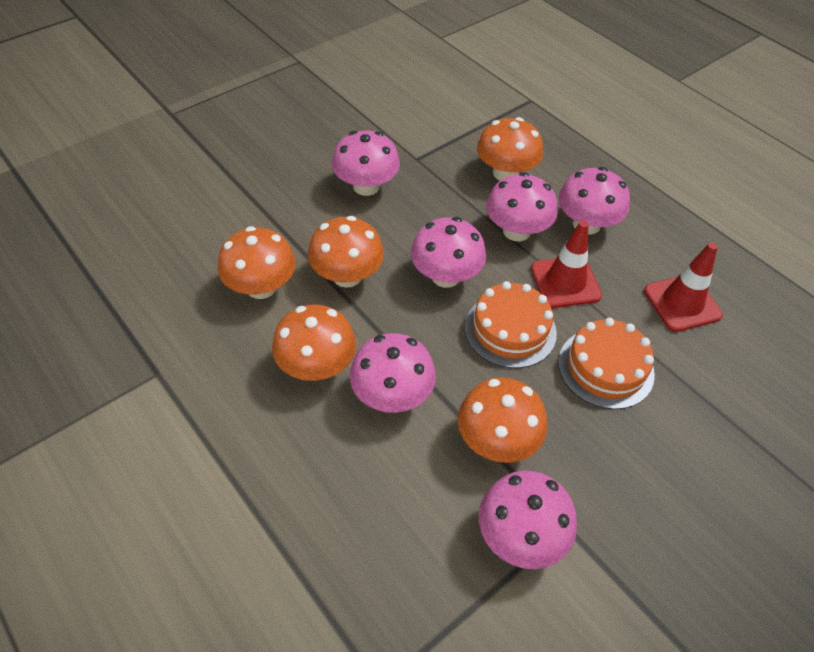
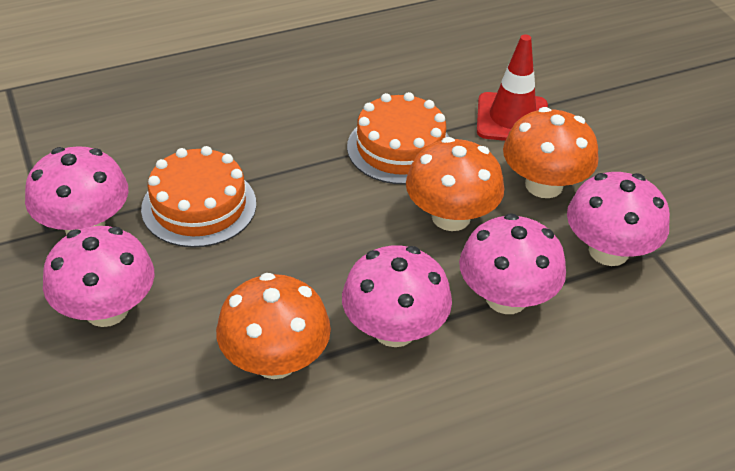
orange mushroom: [218,226,296,299] [272,305,356,381] [308,216,384,288] [458,378,547,463] [477,117,543,181] = 5 -> [216,273,331,379] [406,137,504,231] [503,107,599,198] = 3
pink mushroom: [332,131,400,196] [350,333,436,413] [411,217,486,288] [479,471,577,569] [486,172,558,241] [559,167,630,235] = 6 -> [25,146,128,235] [43,226,155,327] [342,246,452,347] [459,213,566,314] [567,172,670,266] = 5
red traffic cone: [531,220,602,308] [644,242,723,332] = 2 -> [477,34,548,141] = 1

